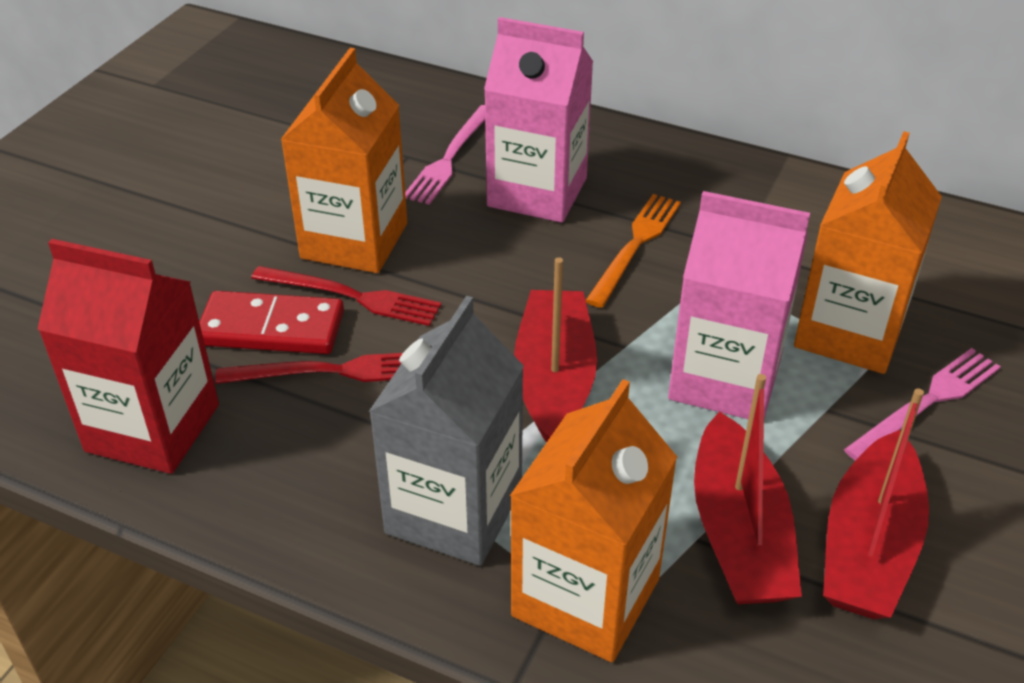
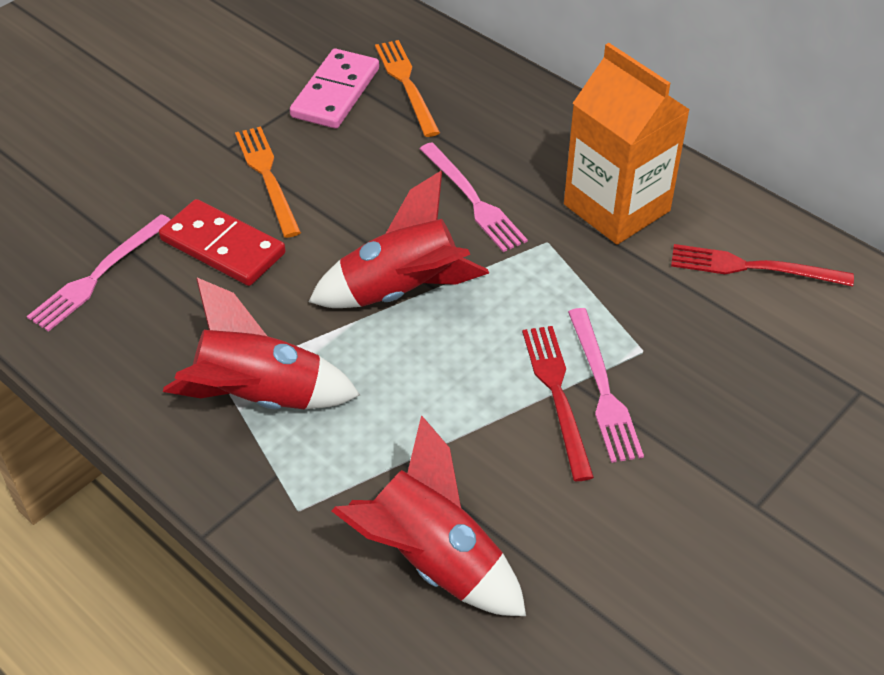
grey carton: [369,296,524,566] = 1 -> none = 0
orange carton: [280,48,407,273] [510,379,677,662] [794,131,942,374] = 3 -> [564,43,690,245] = 1
orange fork: [586,194,681,308] = 1 -> [235,126,301,238] [375,40,440,137] = 2
pink carton: [484,17,593,223] [668,191,810,419] = 2 -> none = 0
pink domino: none = 0 -> [290,49,379,129] = 1
pink fork: [405,105,485,205] [844,348,1001,461] = 2 -> [27,214,171,332] [420,143,528,252] [568,308,644,463] = 3
red boat: [514,257,597,443] [694,374,802,604] [823,388,929,619] = 3 -> none = 0
red carton: [37,239,219,474] = 1 -> none = 0
red rocket: none = 0 -> [163,278,360,409] [309,171,489,308] [332,415,526,616] = 3

